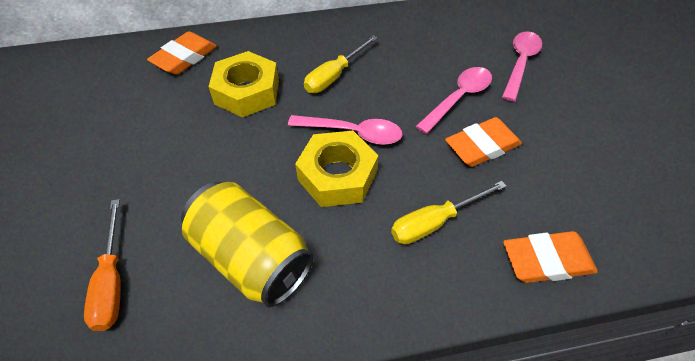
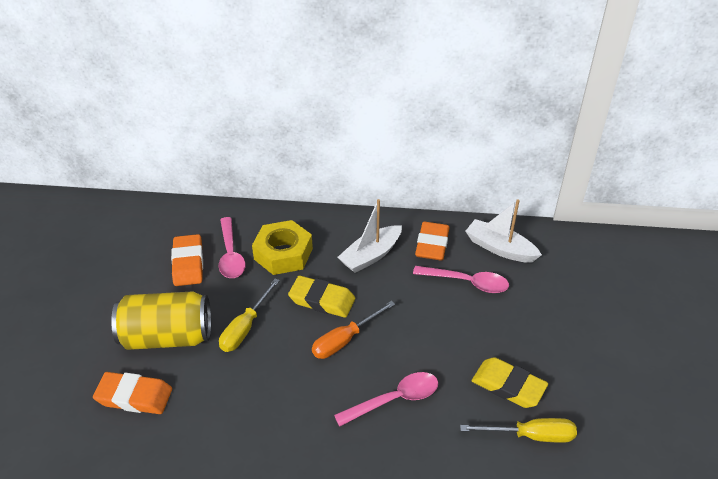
white boat: none = 0 -> [337,199,402,273] [466,199,542,262] = 2
yellow eraser: none = 0 -> [288,276,355,318] [472,357,548,408] = 2
yellow nut: [209,51,279,117] [295,131,378,207] = 2 -> [252,220,313,275] = 1

